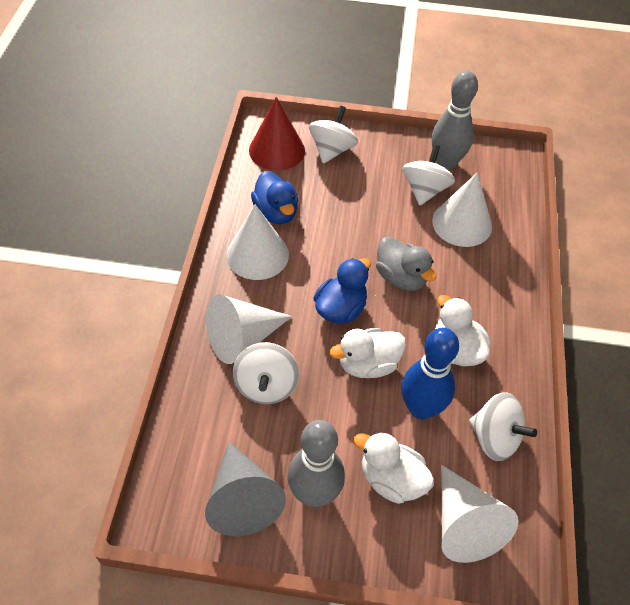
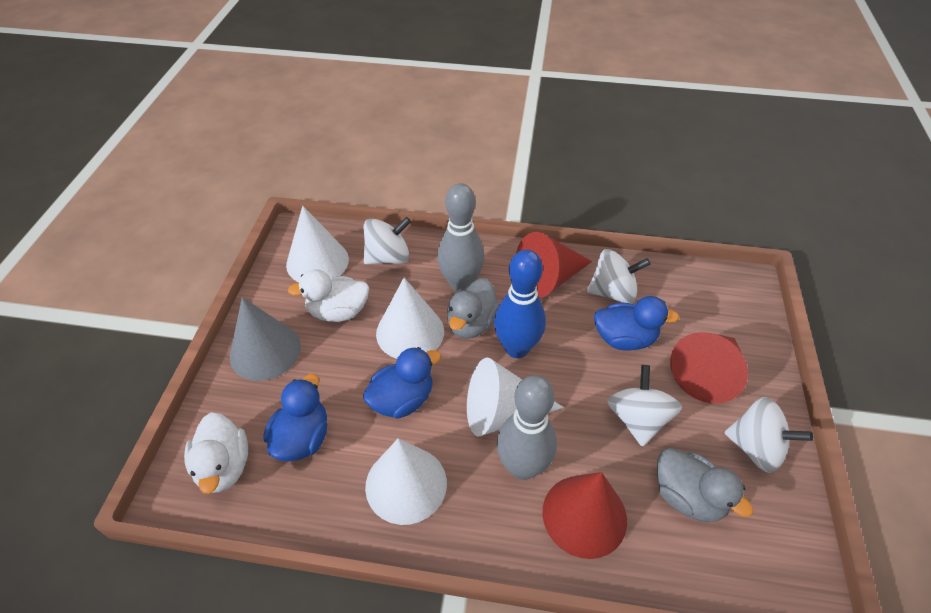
blue duck: [251,171,298,224] [314,258,371,323] = 2 -> [264,374,327,462] [363,347,441,419] [594,296,680,351] = 3
grey duck: [376,237,437,291] = 1 -> [447,278,500,339] [657,448,754,522] = 2
red cone: [249,97,305,171] = 1 -> [516,232,592,298] [542,472,627,559] [670,332,748,403] = 3
white duck: [330,328,406,378] [353,432,434,504] [435,295,491,366] = 3 -> [184,412,248,494] [288,269,369,322] = 2

